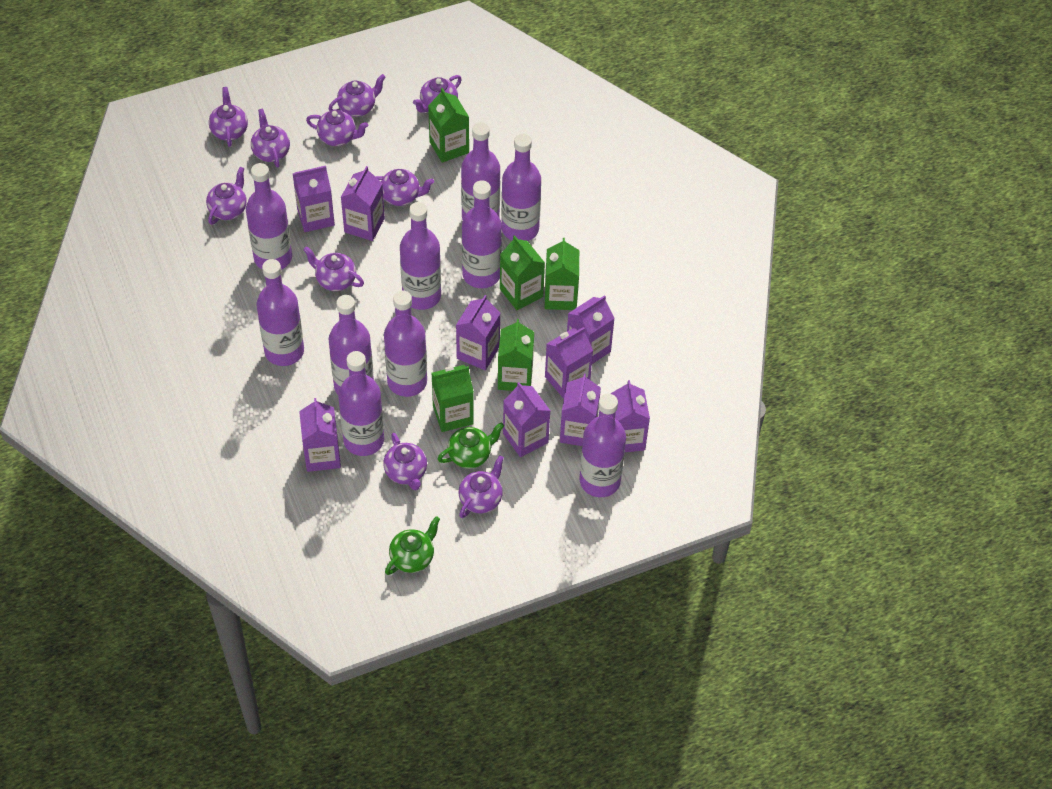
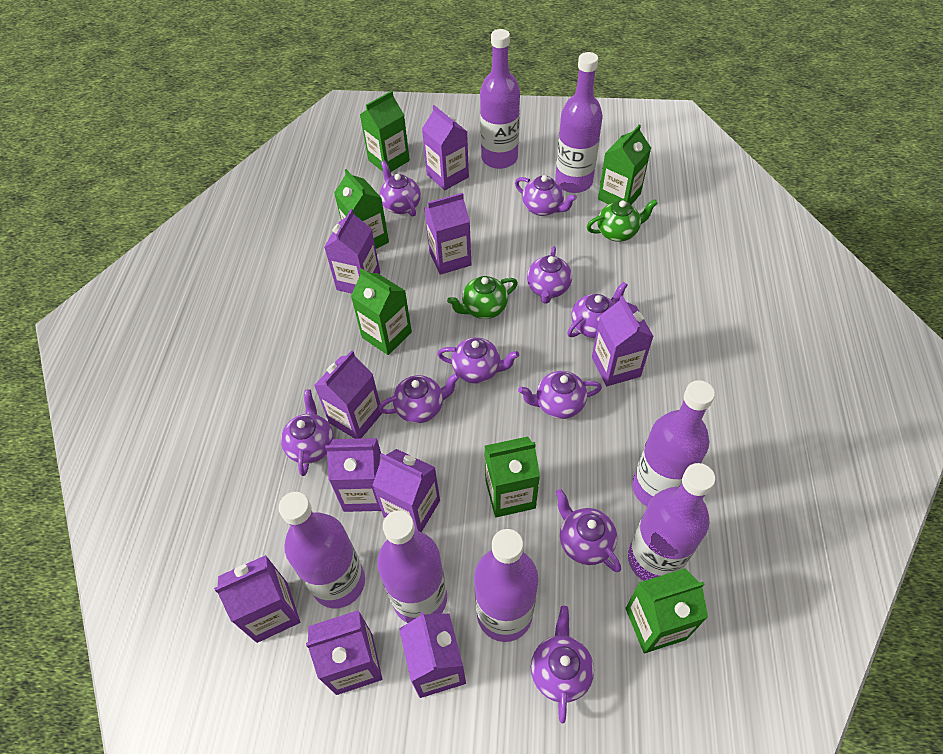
green carton: [428,88,469,163] [432,365,474,432] [498,319,534,391] [500,235,545,310] [545,238,579,310] = 5 -> [334,169,389,249] [351,268,412,355] [360,91,410,172] [485,436,540,517] [598,125,651,205] [625,568,708,653] = 6
purple bottle: [246,163,292,270] [257,259,304,366] [329,295,374,394] [338,351,384,456] [384,291,427,397] [400,202,441,310] [461,122,500,220] [462,180,502,288] [501,134,541,241] [580,394,626,497] = 10 -> [279,492,365,608] [377,510,447,623] [474,529,538,642] [480,29,520,169] [555,52,603,193] [628,463,715,581] [632,380,715,506] = 7
purple carton: [293,166,335,232] [299,398,341,472] [341,166,385,241] [456,295,500,370] [503,382,550,457] [545,327,593,399] [560,374,601,446] [567,295,615,364] [611,380,650,452] = 9 -> [214,555,300,643] [306,610,382,695] [314,350,382,439] [324,209,380,294] [325,438,381,512] [372,449,440,532] [399,612,466,698] [422,105,469,190] [424,193,471,275] [592,295,654,386] = 10

